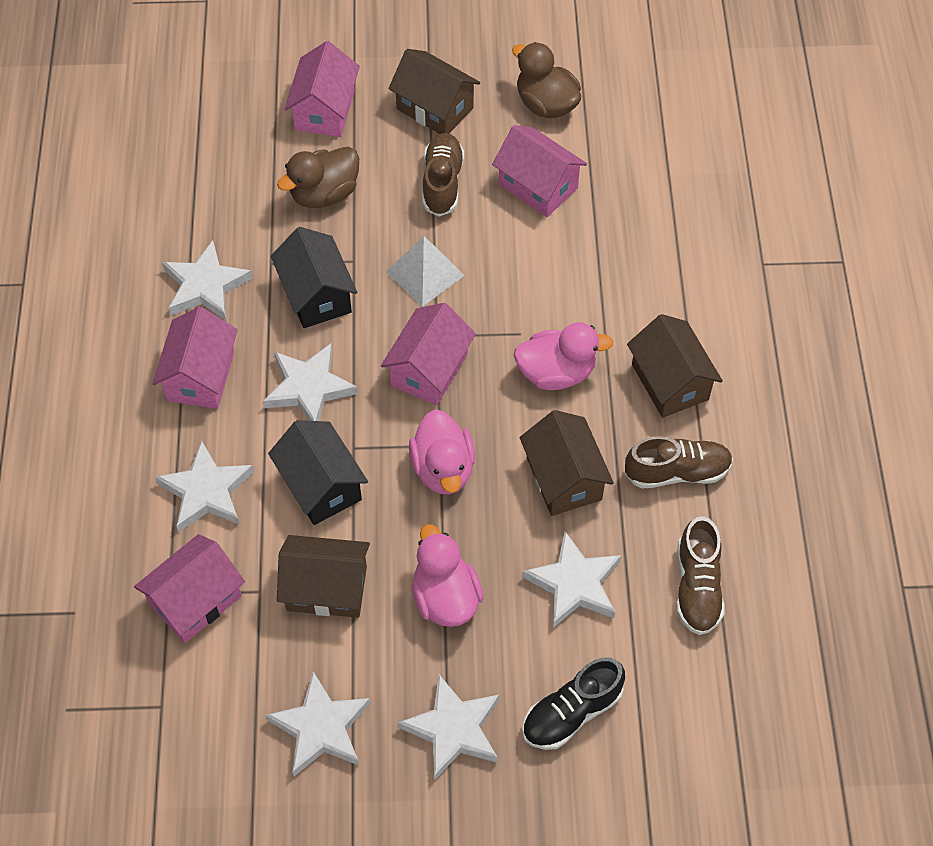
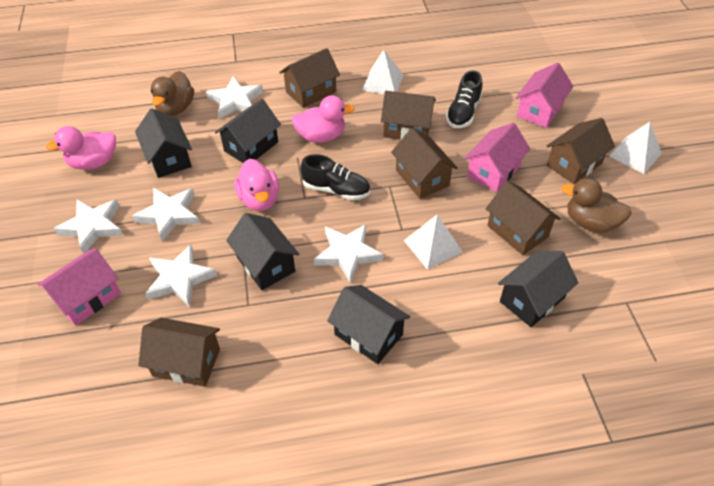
black house: [268,420,368,525] [271,227,357,328] = 2 -> [135,109,192,178] [215,99,281,163] [226,213,299,290] [327,285,410,364] [498,251,578,327] = 5
black shoe: [522,657,625,750] = 1 -> [300,154,370,200] [446,70,483,128] = 2
brown house: [277,535,370,618] [389,49,480,134] [520,410,614,516] [627,314,723,418] = 4 -> [138,318,220,387] [279,48,340,108] [381,91,436,140] [391,128,458,199] [486,181,561,255] [547,118,615,184] = 6
brown shoe: [422,133,464,216] [625,436,733,489] [677,516,724,635] = 3 -> none = 0
pink house: [134,534,245,643] [152,307,238,409] [284,41,360,137] [381,303,476,406] [492,125,587,217] = 5 -> [38,248,121,326] [464,123,530,192] [516,63,574,128] = 3
white pyramid: [386,236,465,307] = 1 -> [362,50,403,94] [404,215,463,270] [609,122,662,174] = 3
white star: [155,440,254,532] [162,240,253,320] [263,344,358,421] [265,671,371,776] [398,675,499,781] [523,531,621,628] = 6 -> [53,199,123,254] [132,188,200,242] [145,244,217,307] [206,76,263,119] [314,224,383,284] = 5

